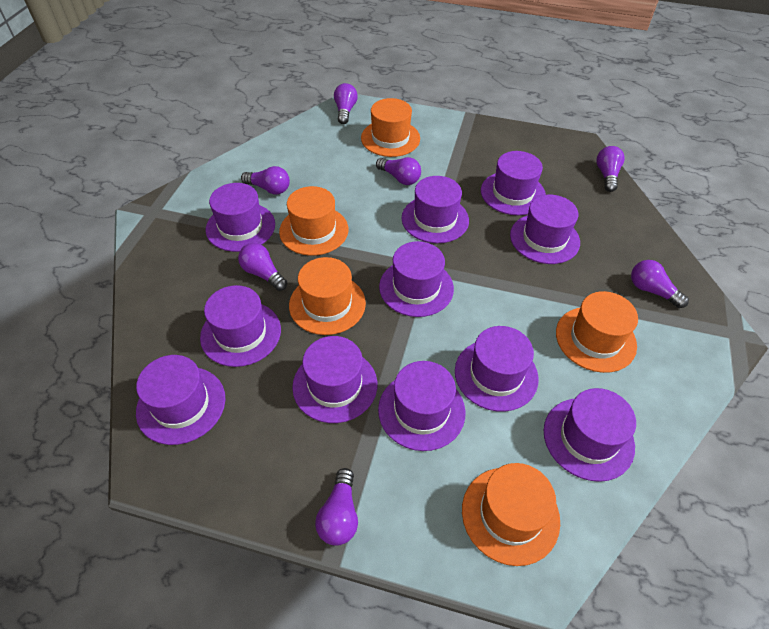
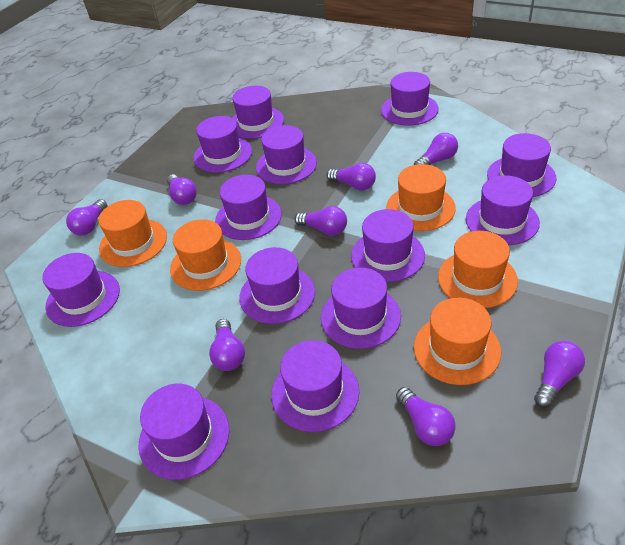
purple hat: [136,355,225,445] [200,285,281,367] [206,183,275,252] [292,336,377,423] [378,361,466,451] [379,241,454,317] [402,176,469,243] [455,326,539,412] [481,151,546,215] [510,195,580,264] [544,388,636,482] = 11 -> [42,253,120,327] [139,384,229,480] [193,116,252,173] [215,175,282,240] [232,86,284,139] [239,247,315,324] [256,125,317,184] [271,340,359,432] [321,268,401,349] [351,209,425,282] [381,72,439,126] [466,175,540,245] [487,133,557,197] = 13
purple light bulb: [238,243,287,291] [241,166,290,195] [315,468,358,546] [334,83,358,124] [376,157,421,185] [596,146,625,192] [631,260,689,308] = 7 -> [66,199,107,236] [167,174,197,205] [209,319,245,371] [294,206,347,236] [326,163,376,191] [396,387,456,446] [414,133,458,165] [534,341,585,408] = 8

